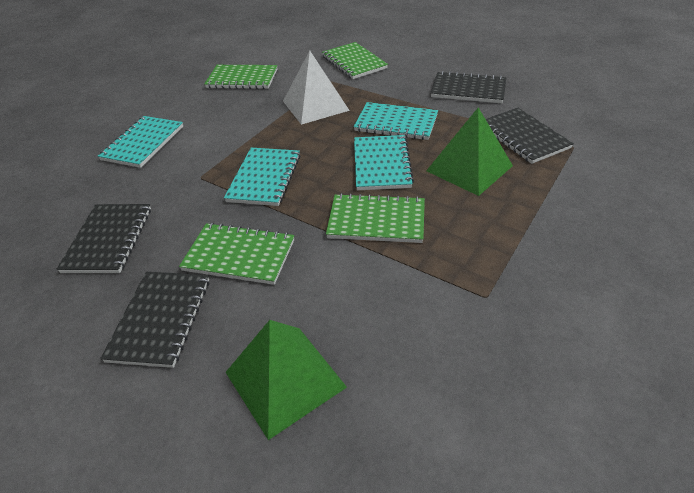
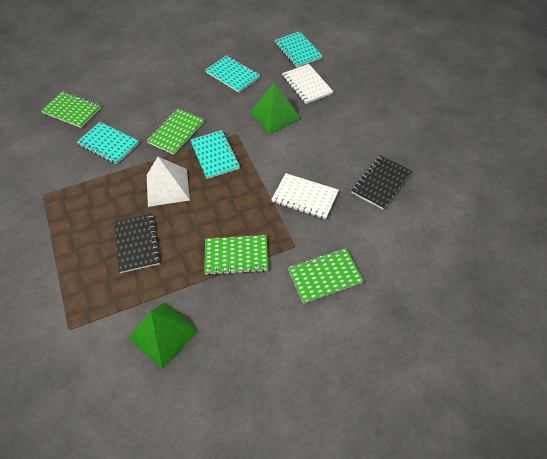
black notebook: [56,204,151,273] [100,272,209,368] [431,71,506,103] [486,108,574,164] = 4 -> [114,213,161,273] [351,155,412,209] = 2
white notebook: none = 0 -> [271,173,339,219] [282,64,333,104] = 2

